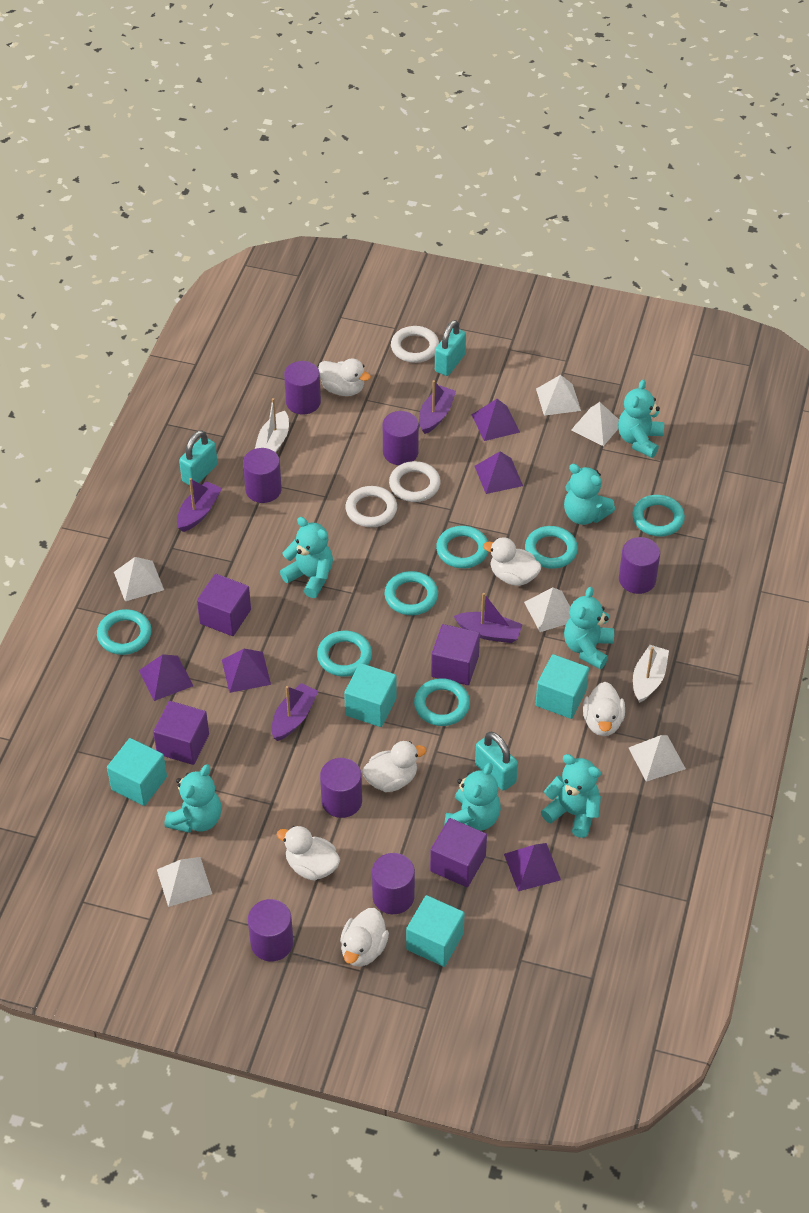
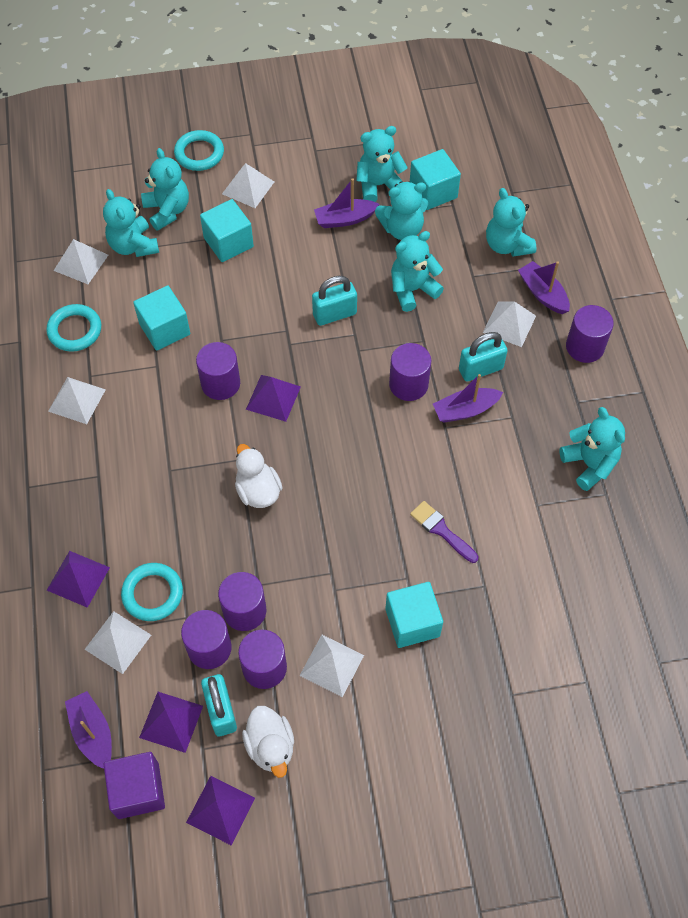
purple brush: none = 0 -> [410,501,478,563] = 1
purple cube: [153,701,209,765] [197,574,251,636] [430,818,487,887] [431,624,480,685] = 4 -> [104,752,165,819] = 1
purple cylinder: [243,448,282,503] [248,899,293,961] [284,361,321,415] [320,758,362,818] [372,853,415,914] [383,411,419,465] [619,537,660,594] = 7 -> [181,610,232,669] [196,342,240,400] [218,572,266,631] [238,630,287,689] [389,343,432,401] [566,305,614,363] = 6
purple pyramid: [139,654,193,701] [222,649,271,693] [472,399,520,441] [474,452,523,494] [504,843,561,891] = 5 -> [47,551,110,608] [139,692,203,753] [186,776,255,845] [246,375,301,422] = 4
turquoise ring: [97,609,152,655] [317,631,372,677] [385,571,438,615] [414,678,470,726] [436,526,488,568] [525,526,578,569] [632,495,685,537] = 7 -> [46,304,101,352] [121,563,183,621] [174,130,224,171] = 3
white boat: [255,398,289,453] [633,645,669,703] = 2 -> none = 0
white duck: [277,826,340,881] [318,359,371,396] [340,908,389,967] [362,741,426,792] [483,537,542,586] [583,682,625,736] = 6 -> [235,444,283,508] [242,706,294,778] = 2
white ring: [345,486,397,527] [389,461,441,502] [391,326,439,363] = 3 -> none = 0

